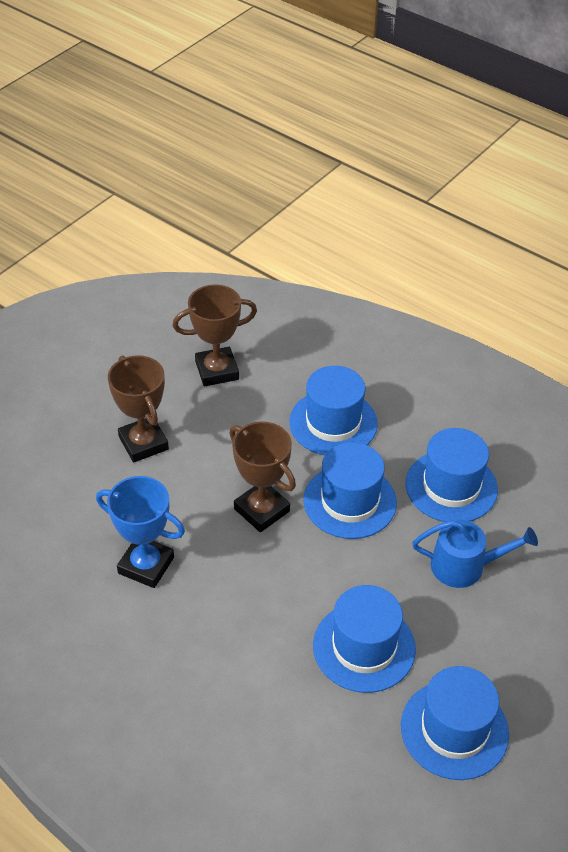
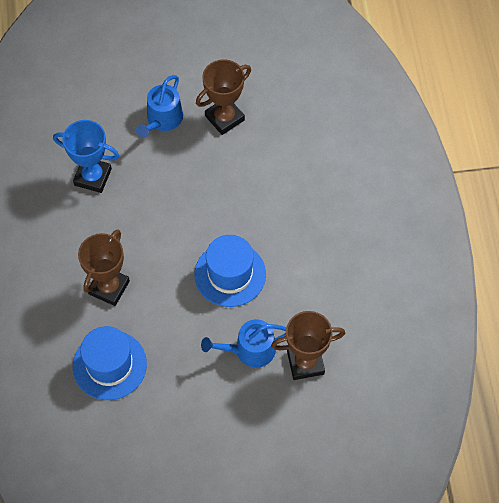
blue hat: [289,366,378,455] [303,442,397,539] [313,585,416,693] [401,666,509,780] [405,428,498,522] = 5 -> [73,326,147,400] [195,235,266,307] = 2
blue watering can: [412,520,538,588] = 1 -> [136,75,183,138] [201,319,286,368] = 2

